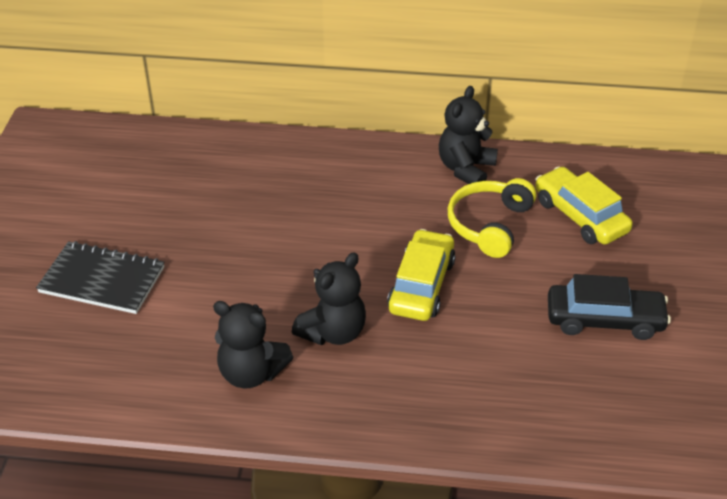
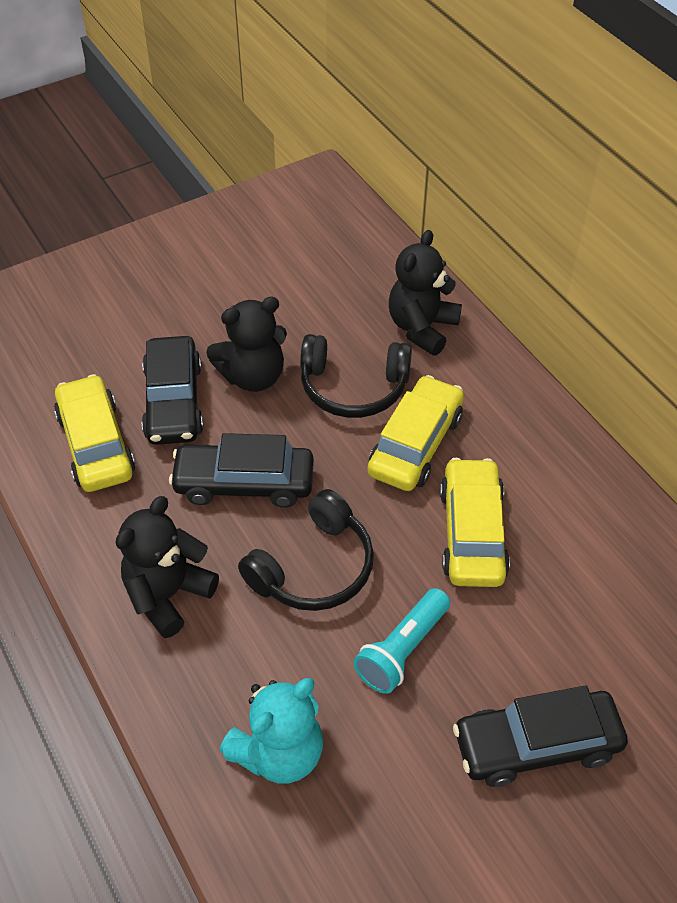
black car: [548,274,671,340] = 1 -> [142,336,203,445] [169,433,314,508] [453,685,628,787] = 3
black headphones: none = 0 -> [238,489,374,611] [300,334,412,418] = 2
black notebook: [36,241,164,314] = 1 -> none = 0
turquoise flashlight: none = 0 -> [353,588,450,694] = 1
turquoise teddy bear: none = 0 -> [220,678,323,783] = 1
yellow car: [387,229,456,321] [535,166,633,245] = 2 -> [54,374,135,492] [367,375,464,491] [440,458,510,587] = 3
yellow headphones: [448,178,536,258] = 1 -> none = 0

